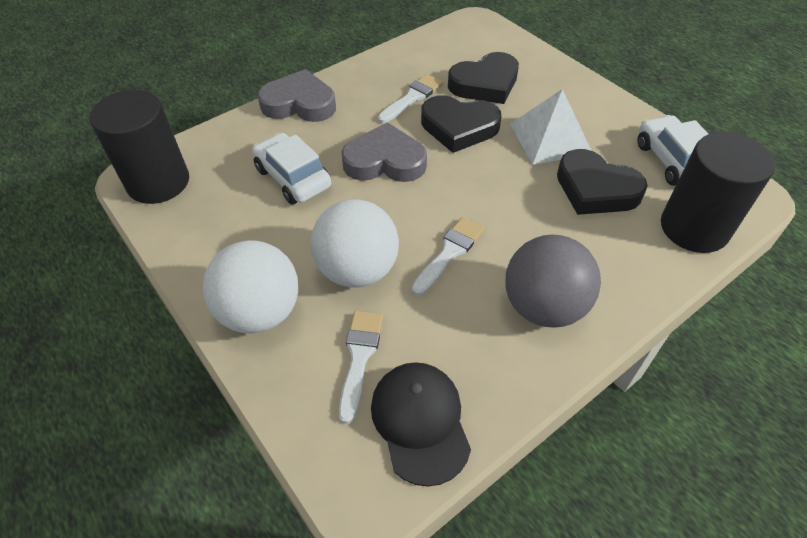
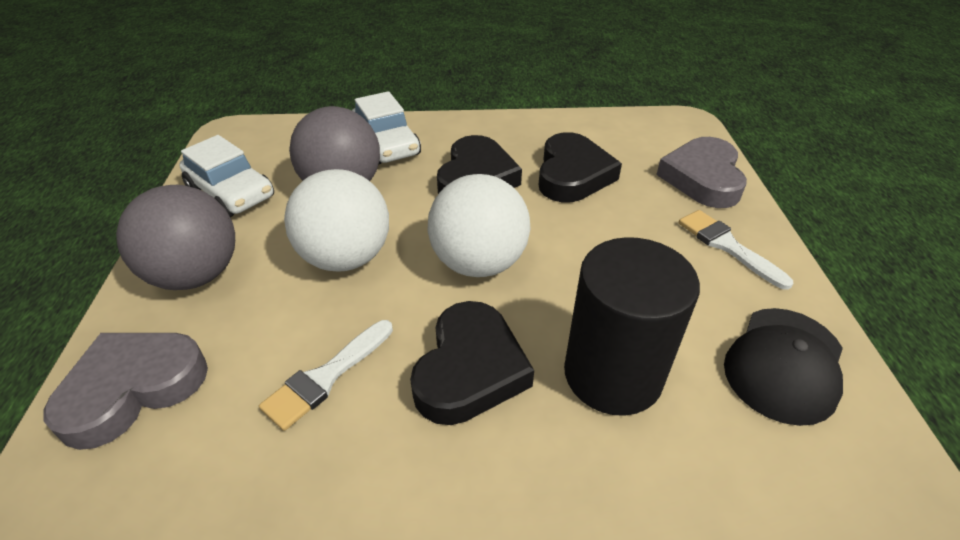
black cylinder: [89,90,189,204] [661,132,775,253] = 2 -> [564,237,700,416] = 1
grey ball: [506,235,601,328] = 1 -> [116,185,235,290] [289,106,380,181] = 2
white brush: [339,311,383,424] [378,74,443,123] [412,217,484,296] = 3 -> [259,320,393,431] [679,210,794,290] = 2
white pyramid: [510,89,592,165] = 1 -> none = 0

